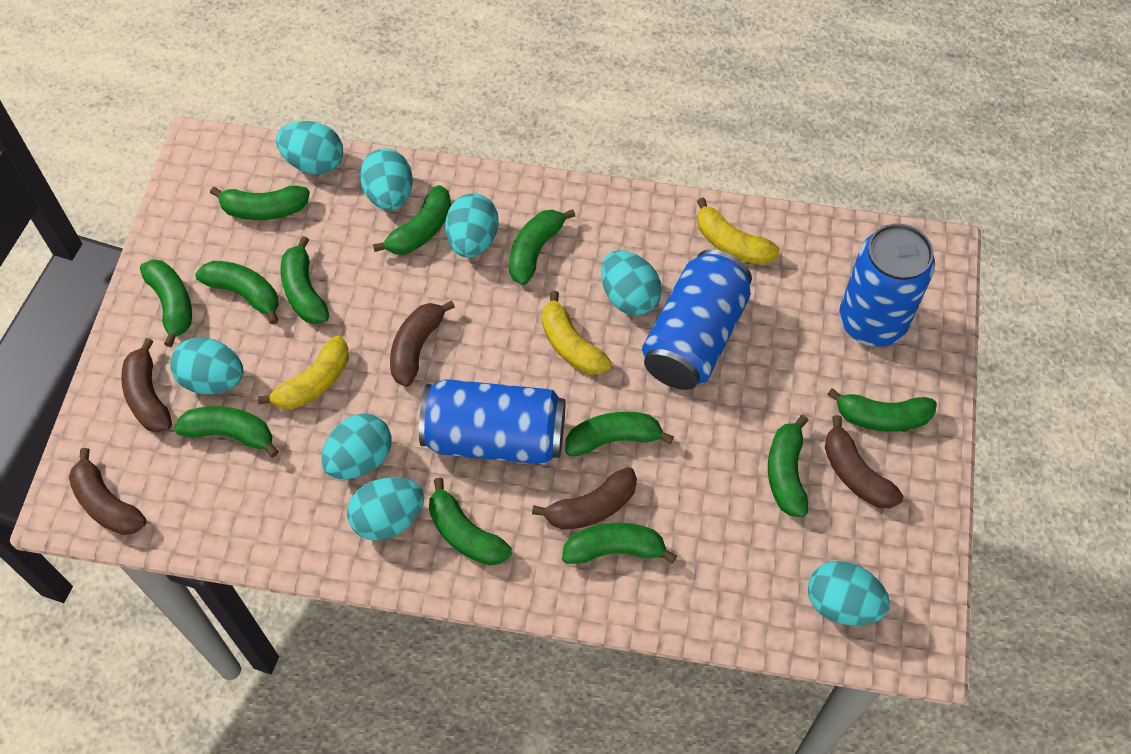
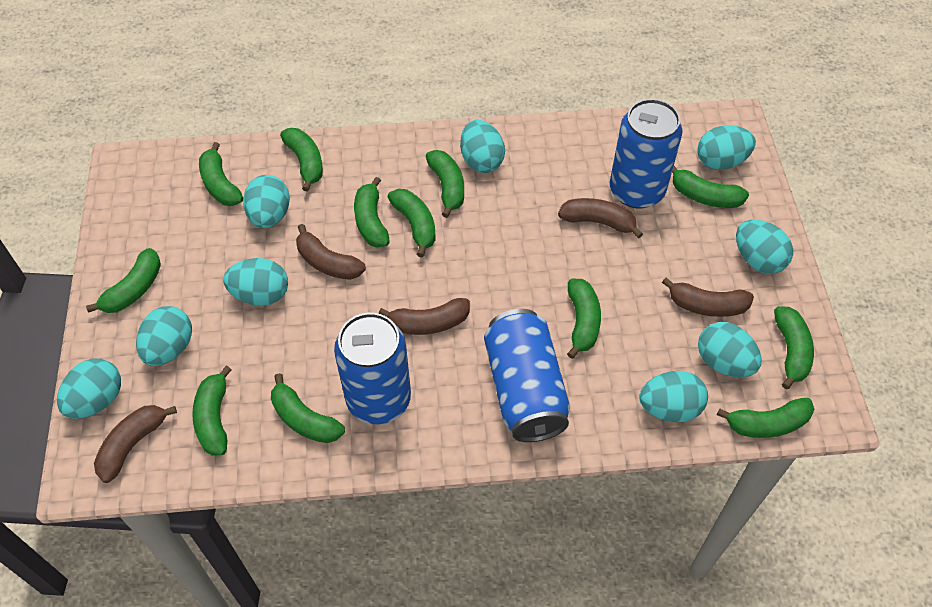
turquoise egg: [170,338,243,394] [276,121,343,175] [321,413,392,479] [347,477,424,541] [360,148,413,211] [445,193,499,258] [601,250,662,316] [808,561,890,625] = 8 -> [57,359,121,419] [136,306,192,366] [223,258,288,306] [243,175,290,228] [460,120,505,173] [639,371,708,422] [697,125,756,170] [698,322,762,377] [736,220,793,274] = 9
yellow banana: [258,336,349,410] [542,291,612,375] [697,198,780,265] = 3 -> none = 0

